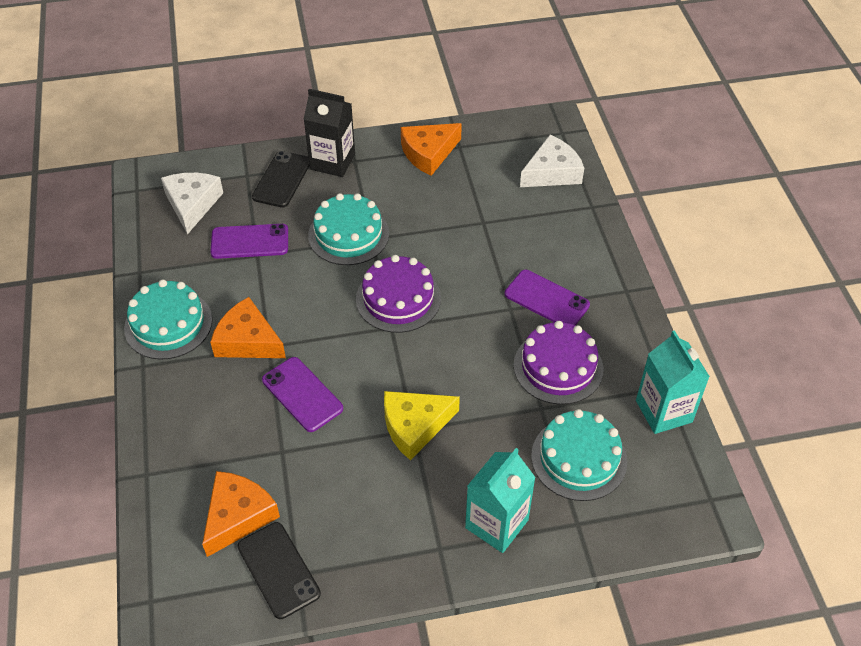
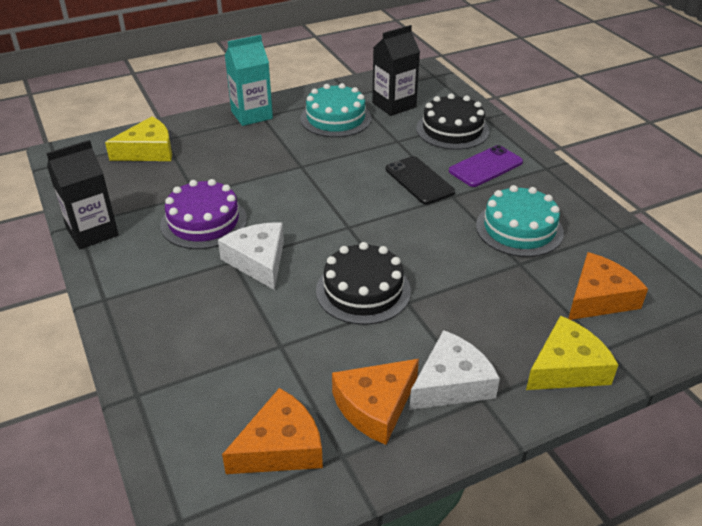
black cake: none = 0 -> [316,242,411,325] [416,94,489,150] = 2
black carton: [304,89,355,177] = 1 -> [46,140,119,249] [372,25,420,116] = 2
black phone: [238,522,321,619] [252,151,310,208] = 2 -> [386,156,455,205] = 1
purple cake: [356,255,441,333] [514,321,604,405] = 2 -> [160,179,247,249] = 1
purple phone: [210,224,288,259] [262,357,343,432] [505,270,590,326] = 3 -> [449,145,523,187] = 1
turquoise cake: [124,279,212,360] [308,193,389,265] [531,409,627,501] = 3 -> [300,83,371,137] [476,185,564,257] = 2
turquoise carton: [465,448,536,553] [636,331,710,434] = 2 -> [225,35,273,126] = 1
yellow cheese: [384,391,460,460] = 1 -> [105,117,172,161] [526,316,618,390] = 2

